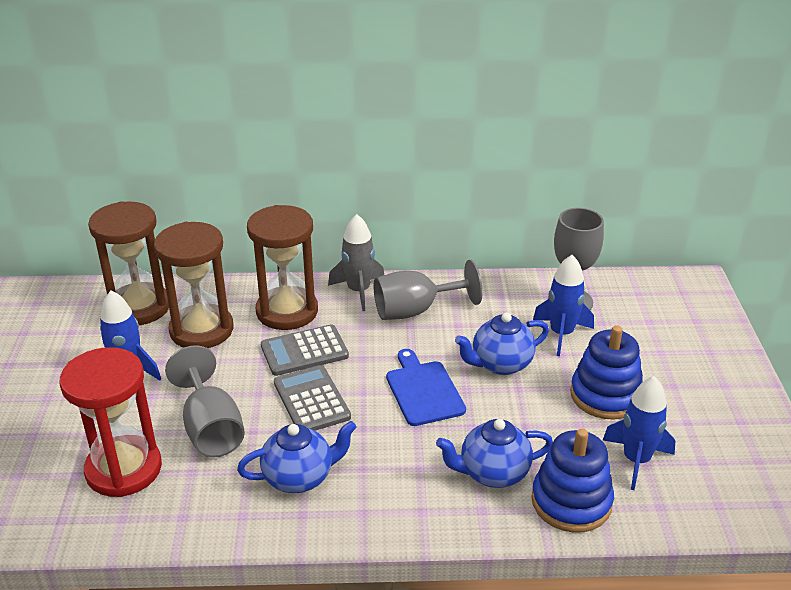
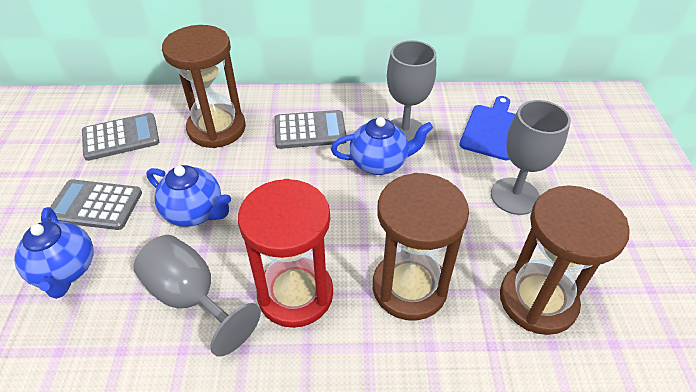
blue rocket: [100,290,161,381] [533,255,594,356] [603,376,676,490] = 3 -> none = 0
blue stacking toy: [531,429,614,533] [570,325,643,419] = 2 -> none = 0
grey calculator: [261,324,349,376] [274,365,351,431] = 2 -> [48,180,142,230] [82,113,159,161] [274,110,347,149] = 3
grey rocket: [328,214,384,312] = 1 -> none = 0

